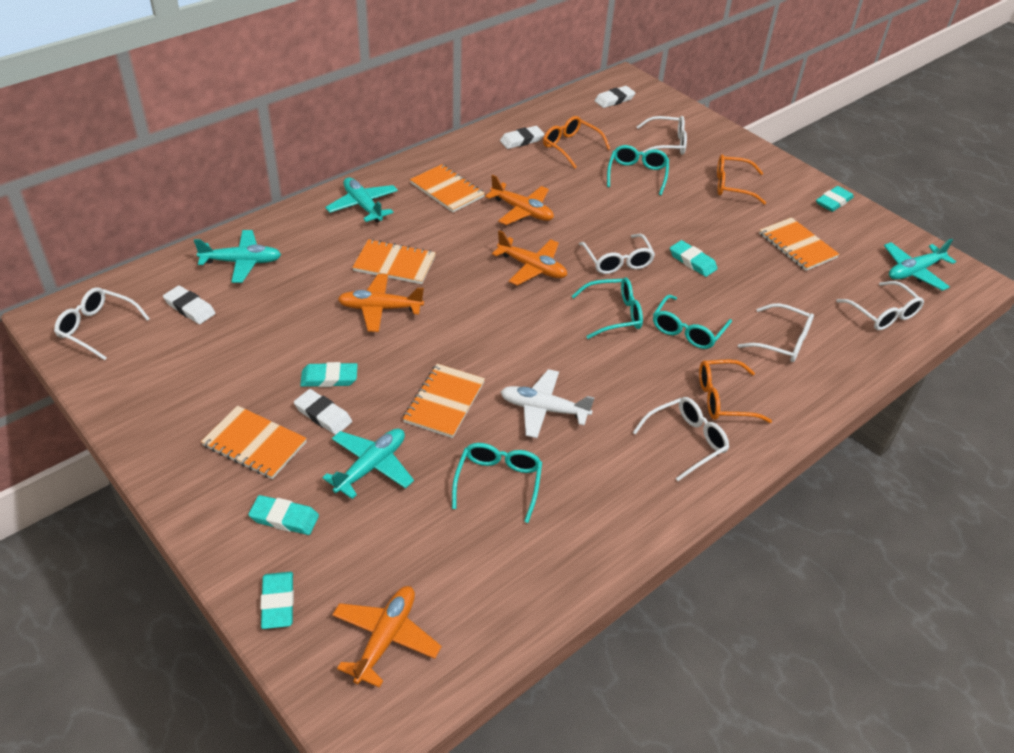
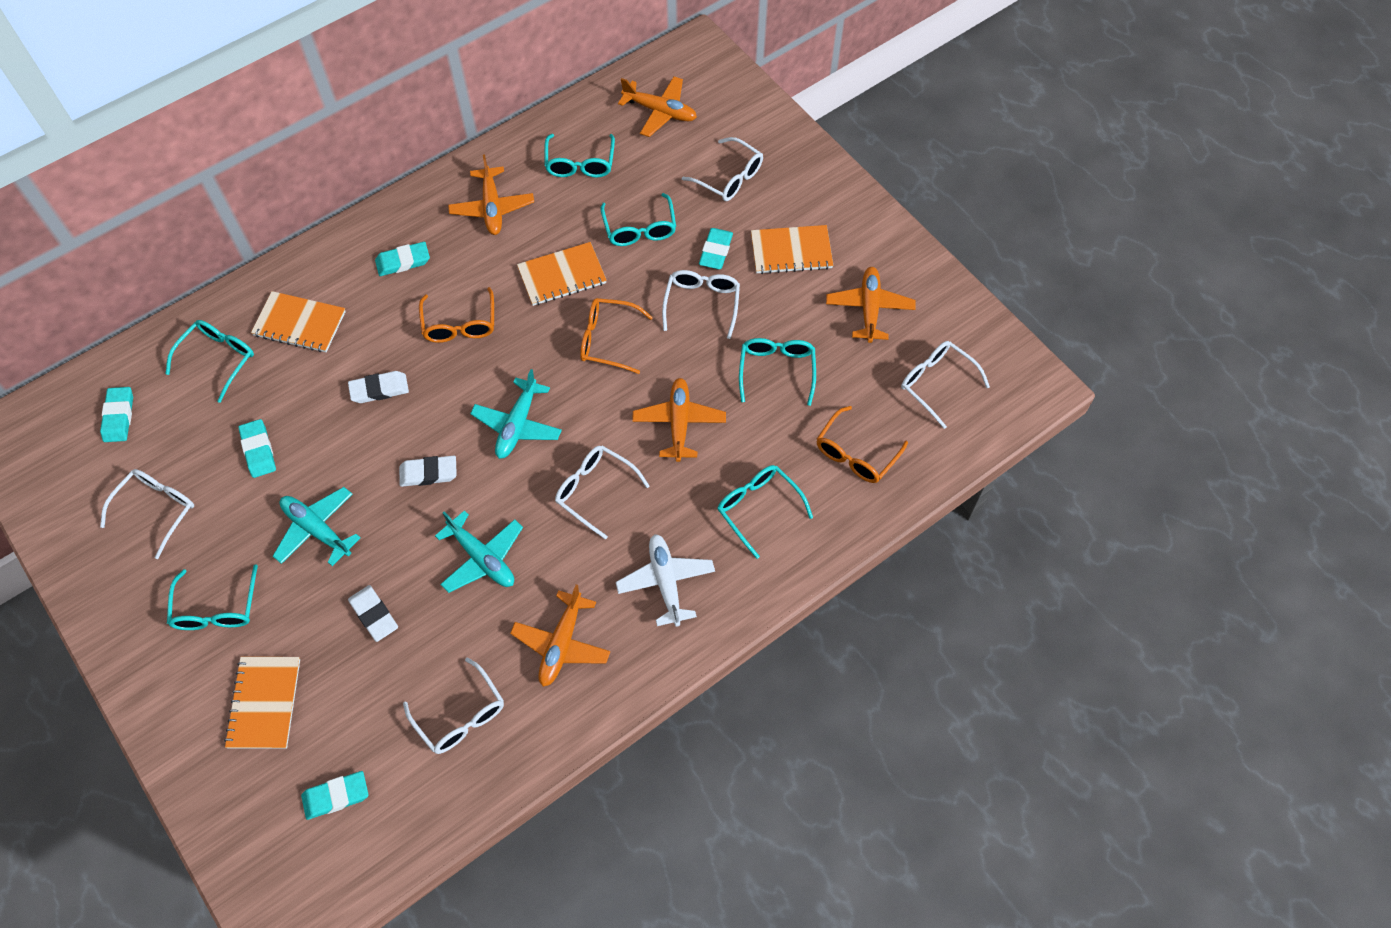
orange notebook: [201,405,307,479] [352,239,436,284] [403,364,485,438] [410,164,485,212] [759,217,839,271] = 5 -> [224,657,300,749] [251,291,346,352] [517,242,607,306] [751,225,833,274] = 4
orange plane: [332,586,442,688] [338,274,424,332] [485,175,554,225] [492,230,567,286] = 4 -> [448,154,534,235] [510,585,610,687] [618,76,697,137] [632,378,726,462] [826,267,915,343] = 5
turquoise glasses: [452,443,542,523] [572,278,643,339] [607,145,669,195] [653,295,732,349] = 4 -> [166,320,254,403] [167,564,258,630] [544,134,615,178] [600,193,676,246] [717,465,813,559] [739,338,816,406] = 6
turquoise plane: [194,230,281,283] [322,428,414,499] [325,177,398,223] [884,239,956,291] = 4 -> [273,487,361,566] [435,510,523,593] [470,369,562,459] = 3
white eraser: [163,285,216,324] [294,389,352,435] [500,126,544,149] [594,86,635,108] = 4 -> [348,371,409,403] [348,585,398,642] [399,456,457,487] = 3

